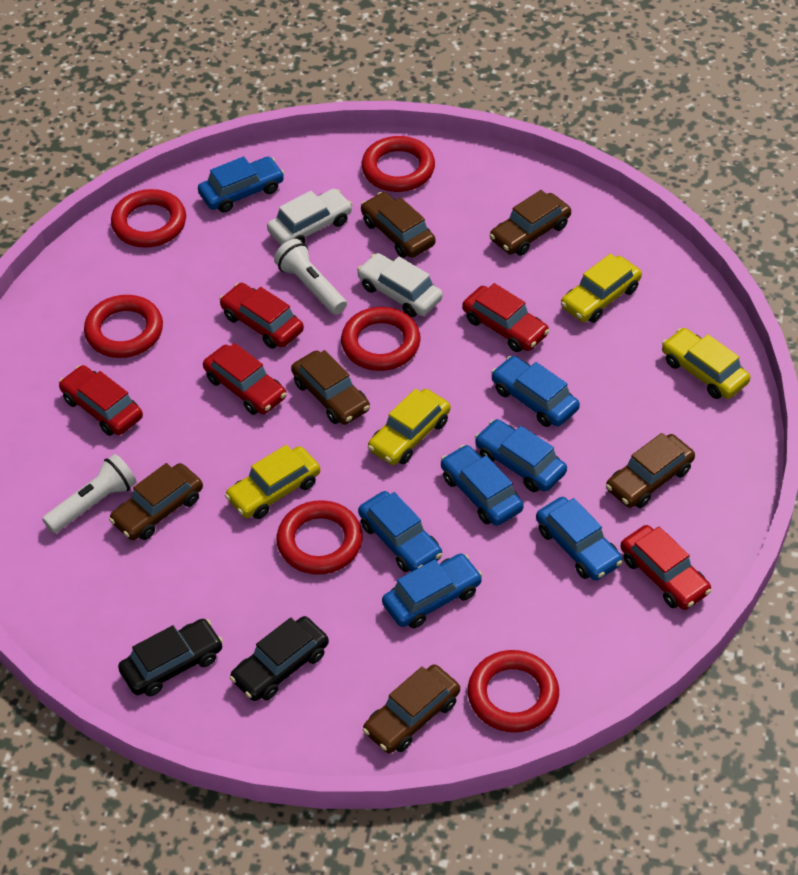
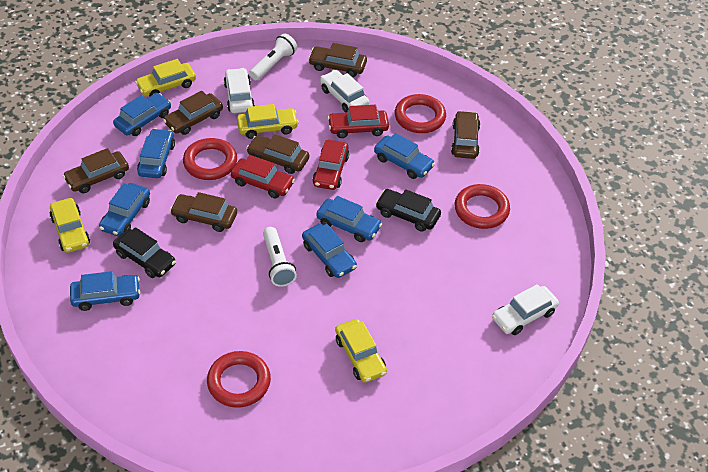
red car: [59,365,143,436] [203,343,287,415] [219,283,304,349] [462,283,550,352] [620,525,712,610] = 5 -> [231,155,295,198] [312,140,349,190] [328,105,389,138] = 3
red ring: [84,295,163,358] [111,189,186,248] [277,500,363,575] [341,307,421,371] [361,136,435,192] [468,650,559,733] = 6 -> [183,138,237,180] [207,351,271,408] [395,94,446,133] [454,184,510,229] = 4
white car: [267,189,353,246] [357,253,443,317] = 2 -> [224,68,255,113] [320,70,370,113] [492,284,559,335] = 3

